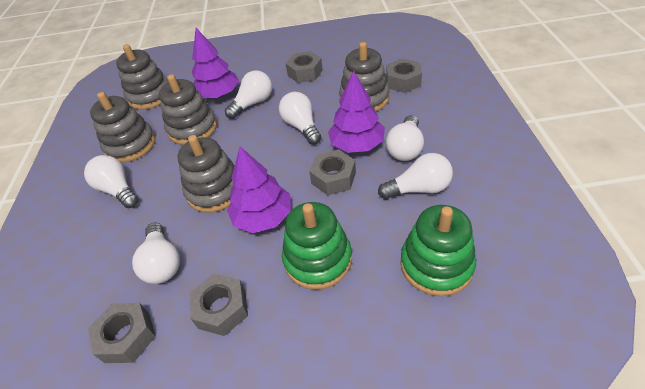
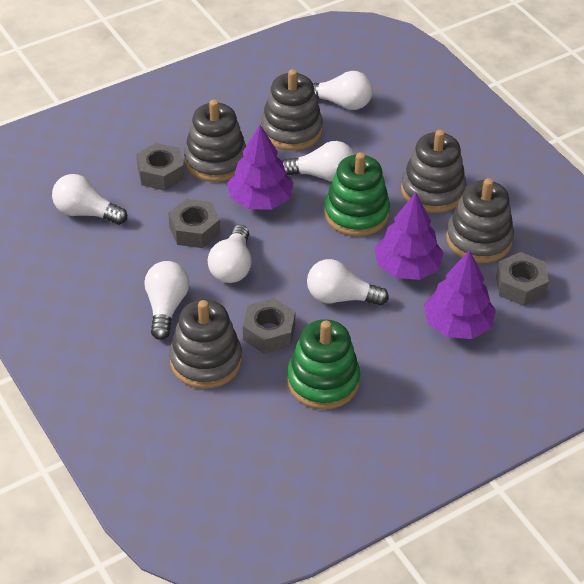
grey nut: [88,303,156,363] [190,274,248,336] [285,51,323,83] [309,149,356,195] [386,58,422,93] = 5 -> [136,143,185,191] [168,199,220,248] [243,298,296,354] [496,252,549,306] = 4

